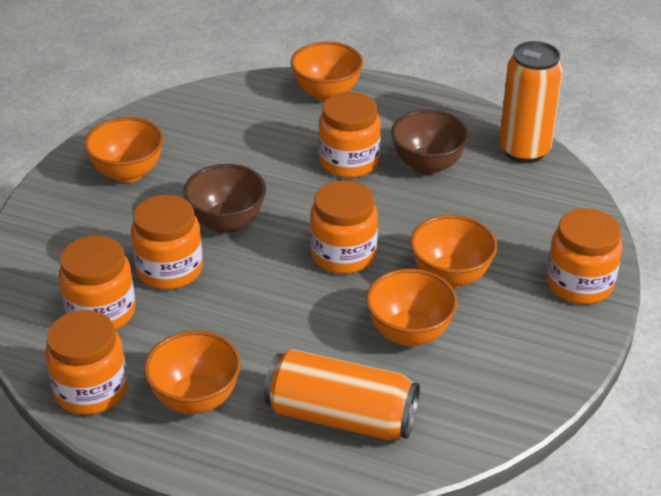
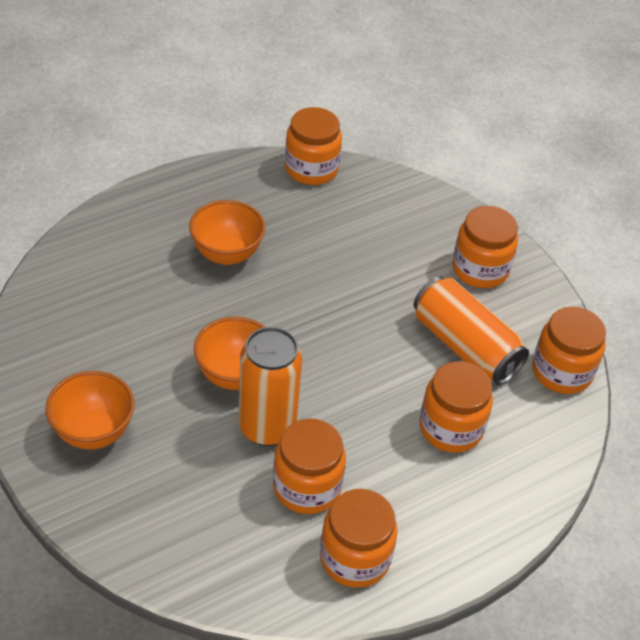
brown bowl: [183,164,266,233] [391,110,469,175] = 2 -> none = 0
orange bowl: [84,117,164,183] [144,331,241,414] [290,42,363,102] [366,269,458,346] [410,215,497,288] = 5 -> [45,371,135,449] [189,200,265,265] [194,317,265,390] = 3

